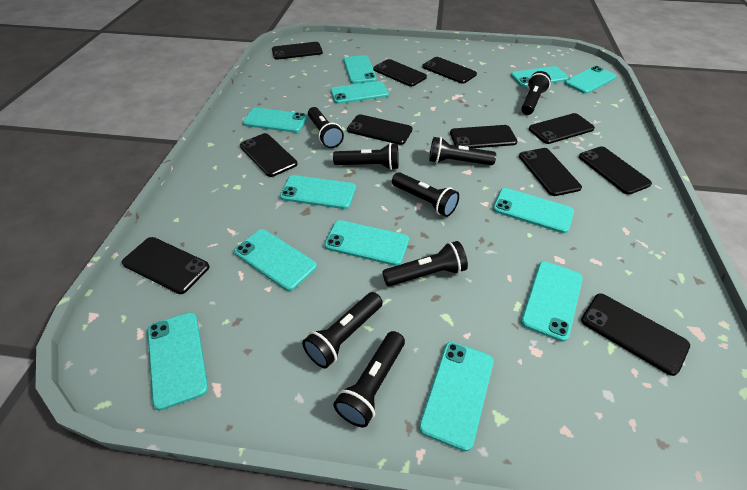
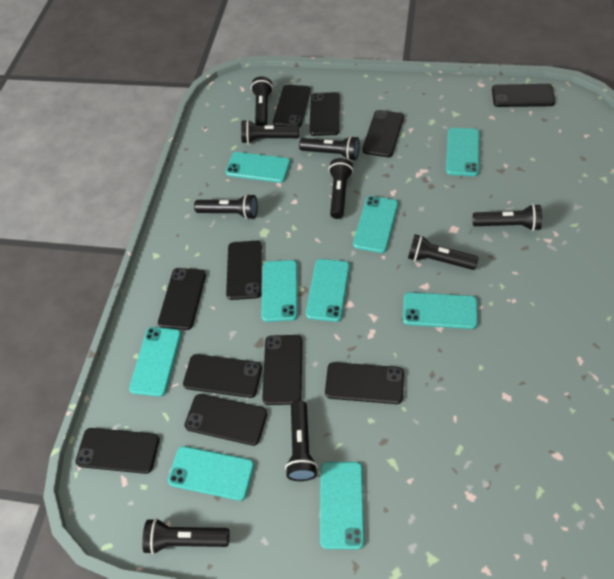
black flashlight: [302,292,383,369] [308,107,344,148] [333,143,399,170] [333,331,405,427] [382,241,468,287] [392,172,459,217] [429,137,496,165] [521,71,551,115] = 8 -> [142,518,229,555] [194,194,258,219] [241,120,299,144] [251,76,273,126] [285,401,318,481] [299,136,360,161] [329,158,353,219] [408,234,479,270] [473,204,542,231] = 9
turquoise phone: [147,312,208,410] [234,229,317,291] [243,108,307,133] [280,175,356,209] [324,220,409,266] [330,81,389,104] [343,55,377,84] [419,342,493,451] [493,188,574,233] [511,66,569,87] [521,261,583,342] [565,66,617,94] = 12 -> [129,327,182,397] [168,446,254,501] [226,152,291,183] [261,260,298,322] [306,259,350,322] [320,462,364,549] [353,196,398,253] [403,292,478,329] [446,128,480,176] = 9

